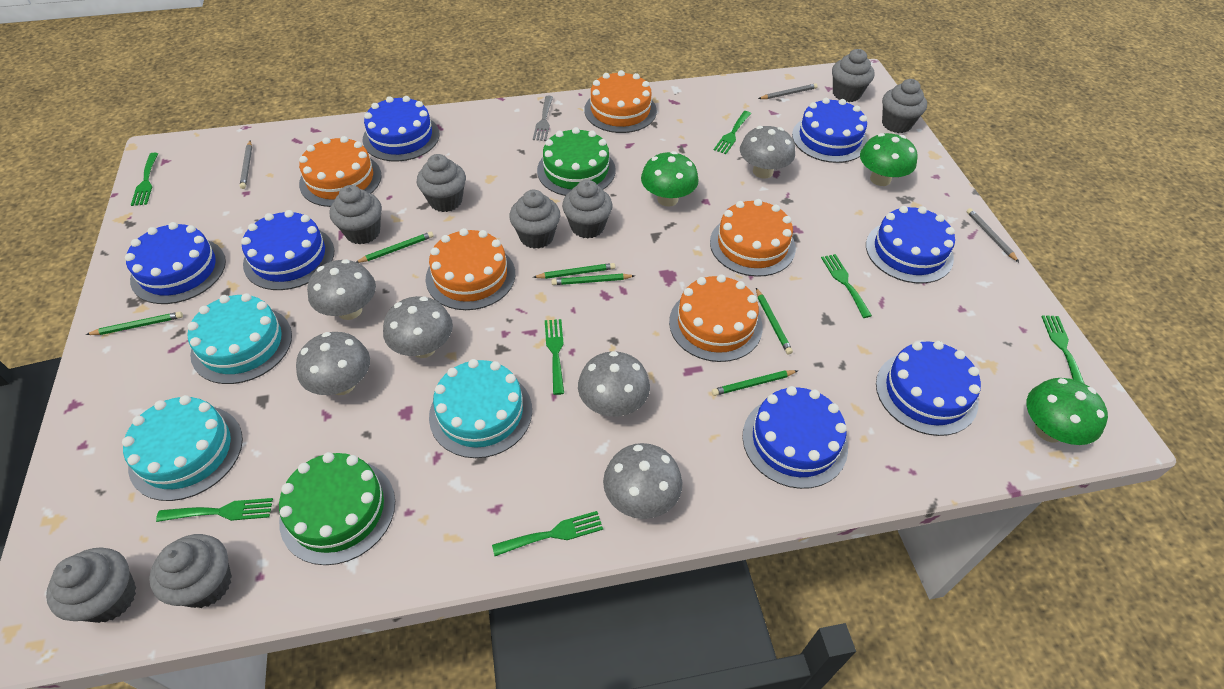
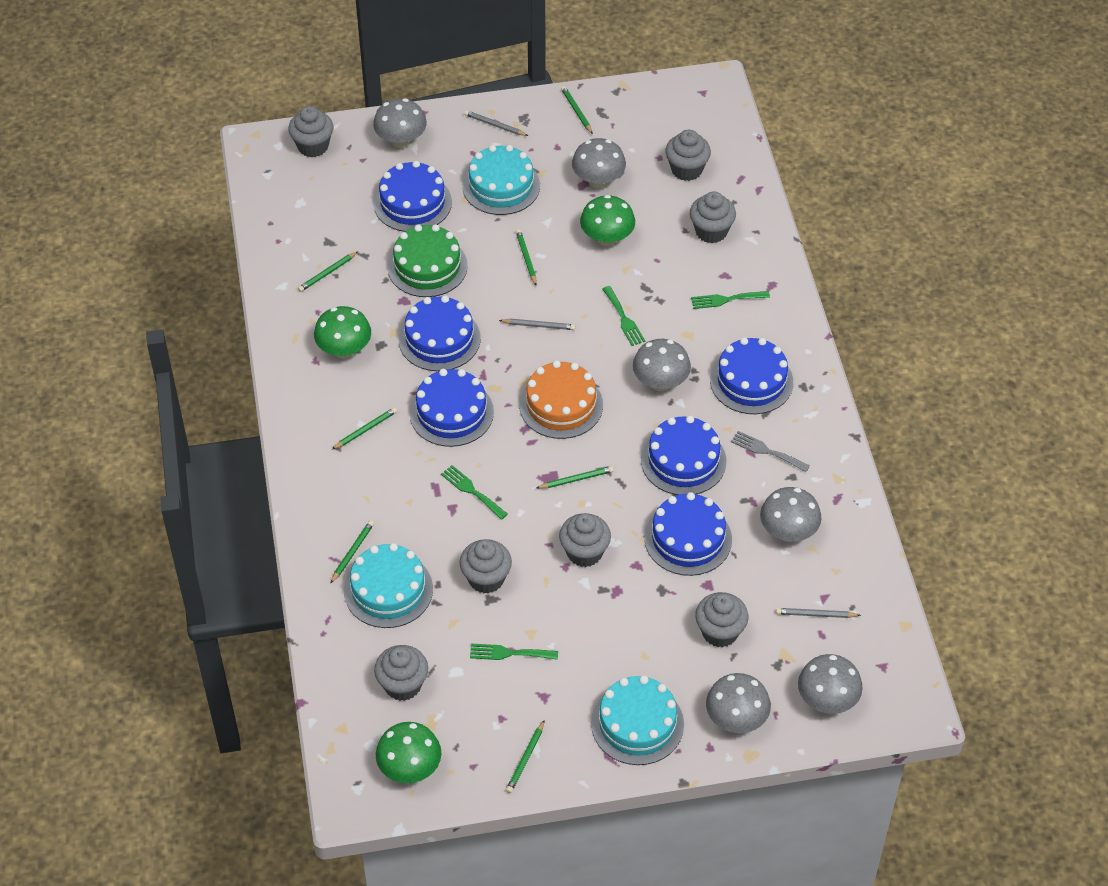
blue cake: [125,222,226,304] [241,210,334,290] [363,96,440,161] [742,386,848,489] [792,98,868,163] [866,206,955,284] [876,341,981,436] = 7 -> [374,161,452,232] [399,295,481,371] [410,369,494,447] [641,416,727,495] [644,492,732,576] [710,337,793,414] = 6
green cake: [279,452,395,565] [537,127,616,196] = 2 -> [387,224,468,297] = 1
green fork: [131,153,158,206] [156,498,273,522] [492,511,603,556] [545,319,564,395] [714,111,751,154] [821,254,872,318] [1041,315,1084,383] = 7 -> [441,465,508,520] [470,644,558,660] [603,286,645,346] [691,291,770,309] = 4
green pencil: [86,312,183,335] [356,232,434,263] [533,263,615,279] [551,274,635,285] [712,370,798,396] [756,288,793,355] = 6 -> [298,251,358,292] [330,520,374,584] [331,407,397,450] [506,720,545,793] [516,229,537,285] [537,466,614,489] [561,86,593,134] = 7
grey cupcake: [46,547,136,623] [149,534,232,608] [330,185,382,245] [417,154,466,212] [509,190,560,249] [562,180,613,238] [832,49,875,102] [882,79,927,133] = 8 -> [288,106,333,157] [374,645,428,701] [460,539,512,594] [559,513,611,567] [665,130,711,181] [690,191,736,243] [695,592,748,647] = 7
orange cake: [299,136,382,207] [426,228,515,310] [584,70,657,133] [669,274,763,362] [710,199,796,277] = 5 -> [519,360,603,439] = 1

